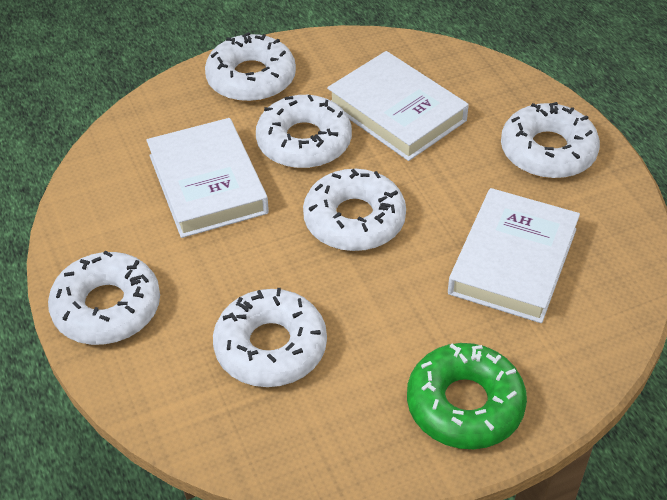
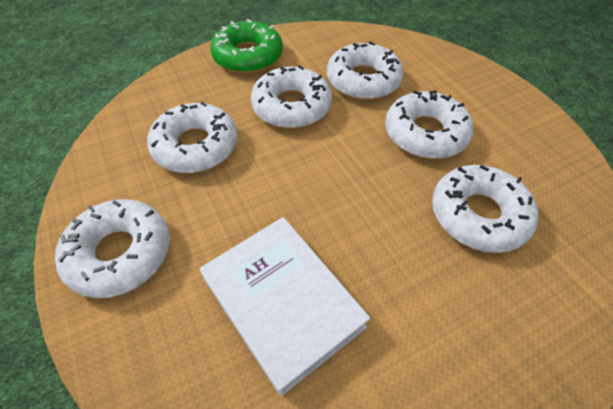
white book: [146,118,269,238] [327,51,469,161] [448,188,580,323] = 3 -> [200,217,370,396] = 1

